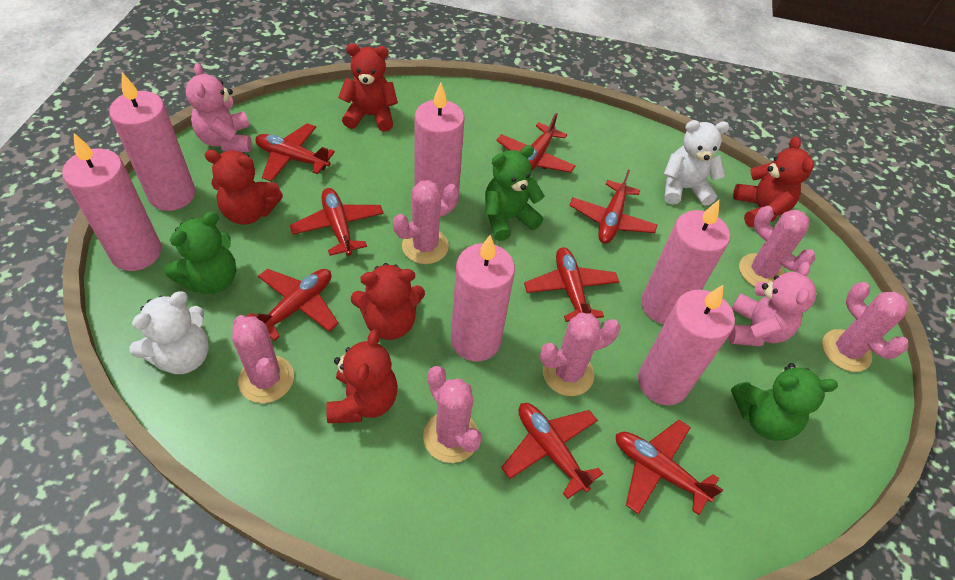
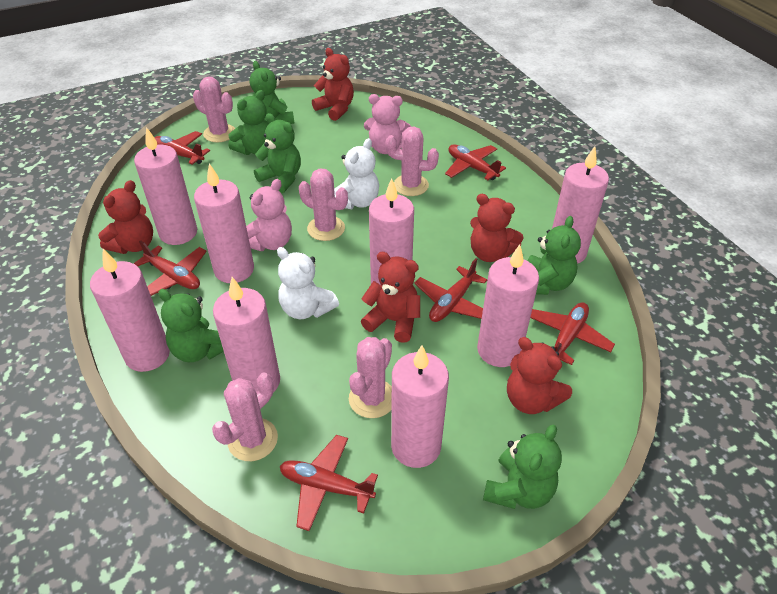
green teddy bear: [164,212,236,294] [485,145,545,241] [731,363,838,441] = 3 -> [159,289,224,362] [229,90,269,155] [250,61,294,124] [254,113,301,194] [483,425,562,509] [527,216,581,295] = 6
pink cactus: [232,315,294,403] [393,180,458,264] [423,366,482,463] [540,313,621,396] [739,206,815,287] [822,282,909,372] = 6 -> [193,76,235,142] [212,373,278,461] [299,168,348,241] [349,337,392,418] [386,126,439,196] = 5
pink candle: [62,133,161,271] [109,73,195,211] [414,83,465,207] [451,235,515,361] [638,285,735,405] [641,200,730,324] = 6 -> [90,249,170,372] [134,127,197,245] [194,163,254,283] [213,277,280,393] [369,178,414,285] [391,345,449,468] [477,244,539,367] [552,146,609,264] = 8
red plane: [247,269,339,341] [255,123,335,182] [290,188,384,256] [496,113,576,173] [501,403,603,499] [524,247,619,322] [569,170,657,243] [616,420,723,515] = 8 -> [134,240,207,296] [154,131,210,165] [280,435,378,531] [414,258,487,322] [445,144,506,180] [530,302,615,365] = 6

